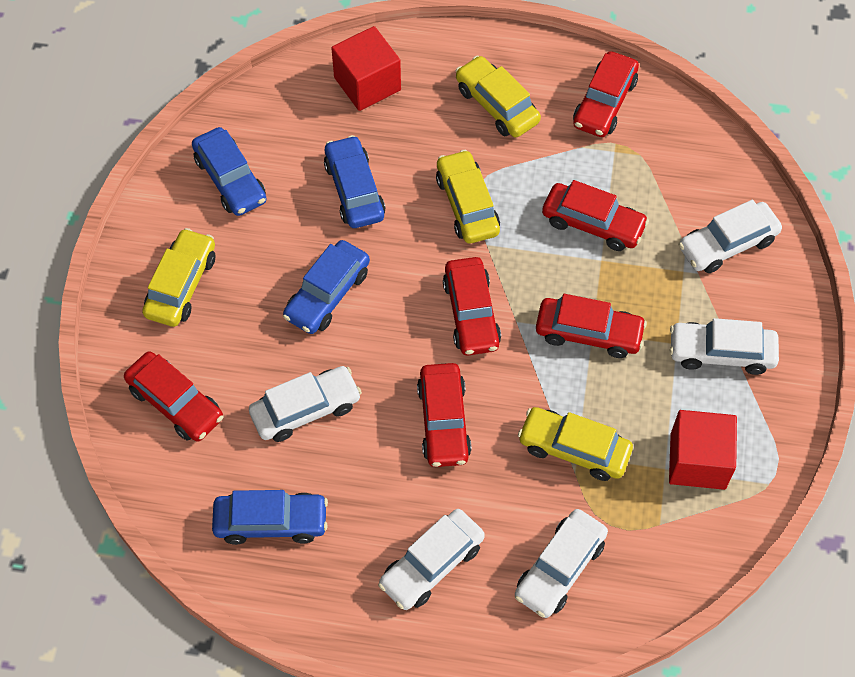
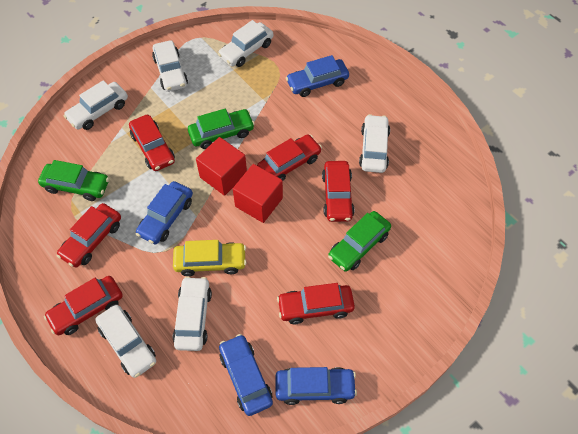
green car: none = 0 -> [38,160,109,201] [188,109,255,149] [328,211,391,272] = 3
white car: [249,366,362,442] [378,509,485,610] [515,509,608,618] [670,318,779,375] [678,200,782,273] = 5 -> [64,80,128,130] [95,305,156,378] [152,41,188,92] [173,276,212,351] [218,20,273,67] [359,114,390,173] = 6
yellow car: [142,228,215,327] [436,150,500,243] [455,56,541,138] [518,407,633,481] = 4 -> [173,240,247,276] = 1

